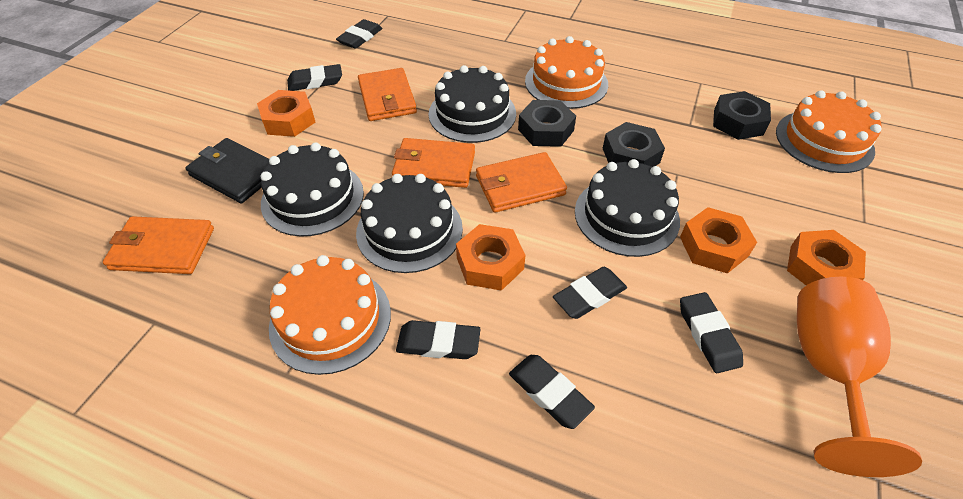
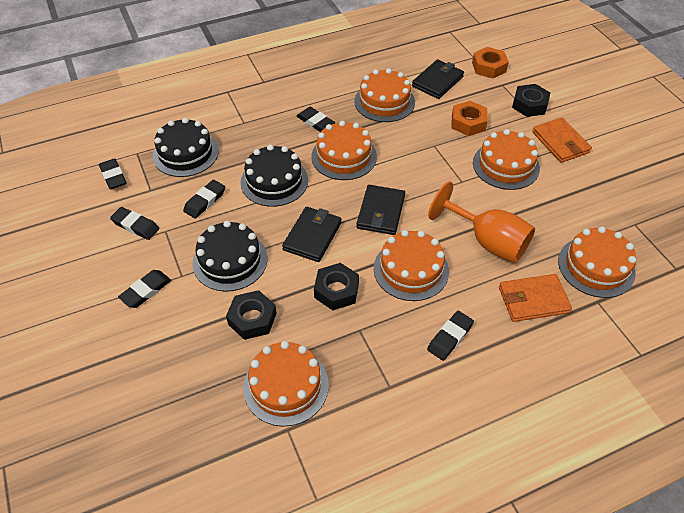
black cake: [260,142,364,236] [356,174,463,273] [428,65,516,143] [575,159,680,257] = 4 -> [153,118,219,177] [193,221,267,292] [240,145,308,207] = 3
black wallet: [185,138,269,203] = 1 -> [282,207,341,262] [356,185,405,235] [412,59,464,99] = 3
orange cake: [269,255,391,375] [525,36,608,109] [776,90,882,173] = 3 -> [243,341,329,427] [311,121,377,180] [354,68,415,122] [374,230,449,301] [473,129,540,190] [558,226,636,298] = 6
orange nut: [257,90,315,137] [456,224,525,291] [680,207,757,274] [787,230,866,285] = 4 -> [452,101,488,136] [472,47,509,79] = 2
orange wallet: [103,216,214,274] [358,68,417,121] [392,138,475,188] [476,152,567,213] = 4 -> [499,274,572,322] [532,118,592,163] = 2

